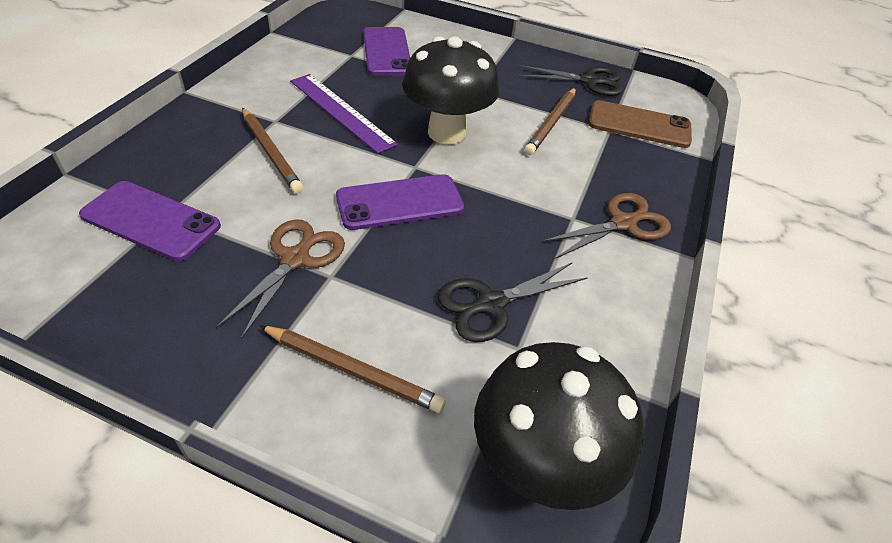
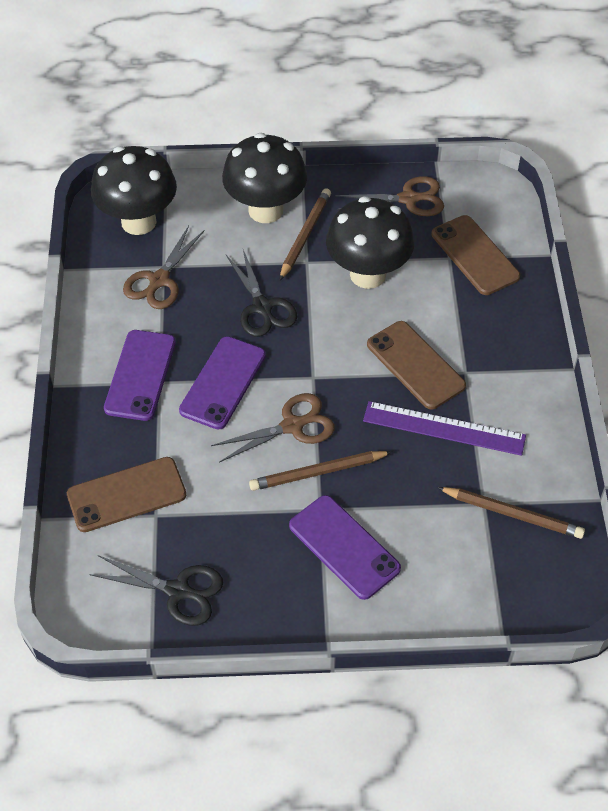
black mushroom: [402,36,499,145] [474,342,644,510] = 2 -> [91,146,177,235] [222,133,307,223] [326,196,414,289] = 3
brown phone: [589,100,692,148] = 1 -> [67,457,186,532] [367,321,466,409] [431,215,520,295] = 3
brown scissors: [217,219,345,339] [542,193,671,258] = 2 -> [123,226,205,309] [211,393,335,463] [335,176,444,216] = 3

